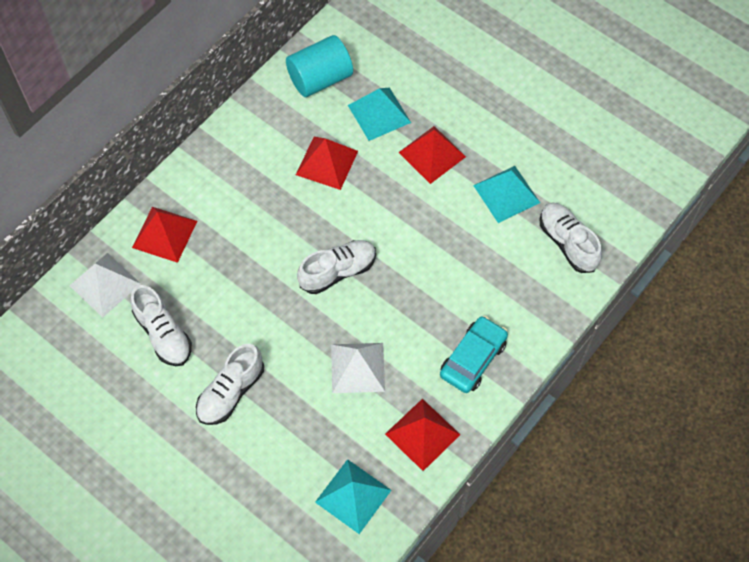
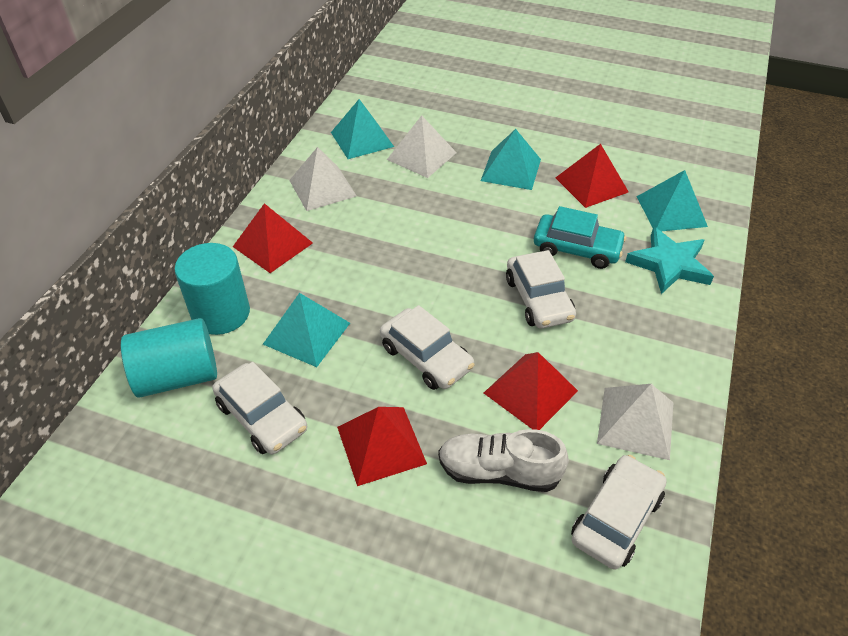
turquoise cylinder: [286,35,353,97] = 1 -> [121,318,217,398] [174,243,250,335] = 2
turquoise pyramid: [315,459,391,534] [348,88,411,141] [473,166,540,223] = 3 -> [263,293,350,367] [331,99,394,159] [481,129,541,190] [636,170,708,231] = 4
turquoise star: none = 0 -> [625,227,714,294] = 1
white car: none = 0 -> [212,362,307,454] [380,305,474,390] [506,250,576,328] [571,455,667,570] = 4
white pyramid: [69,253,141,317] [331,343,385,393] = 2 -> [289,147,357,211] [387,115,457,178] [597,384,673,460] = 3
white shoe: [130,285,192,366] [196,344,264,425] [297,240,376,294] [540,203,602,273] = 4 -> [438,429,569,492] = 1

